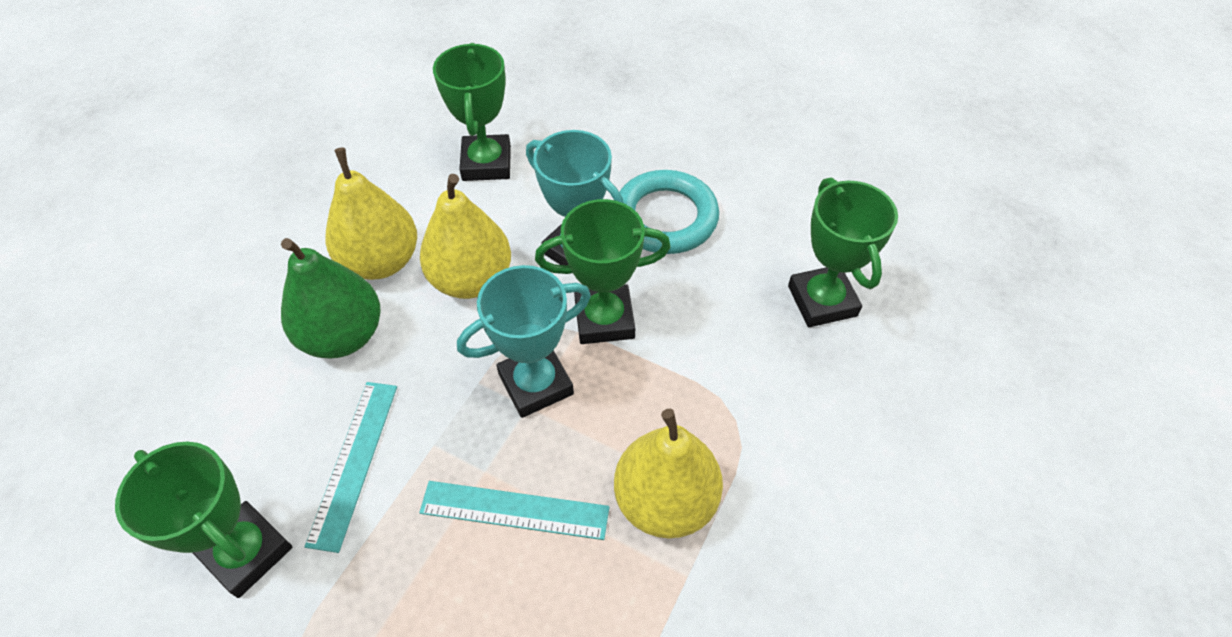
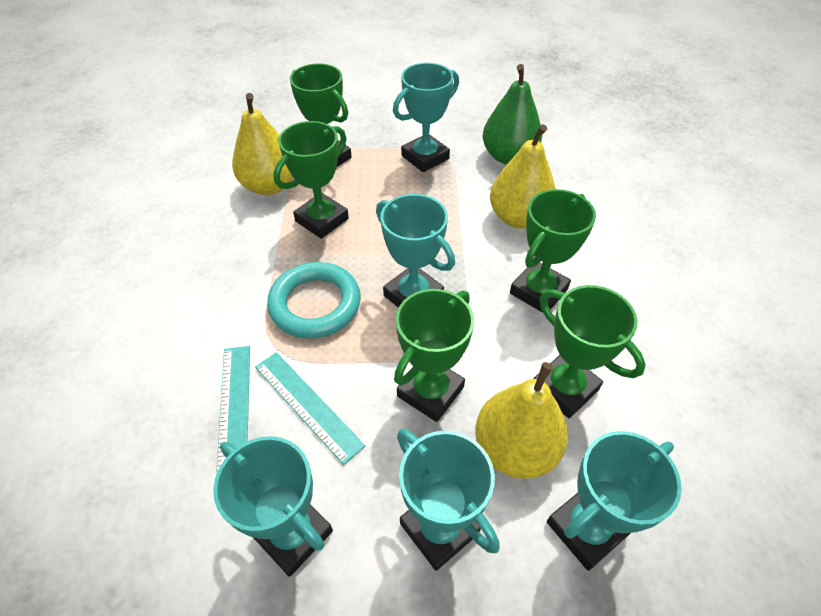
green trophy: [115,442,292,598] [433,43,511,181] [535,199,671,344] [788,177,898,327] = 4 -> [273,121,349,239] [290,63,352,166] [394,289,474,422] [510,189,596,313] [533,285,646,418] = 5
turquoise trophy: [457,265,591,418] [526,130,624,265] = 2 -> [213,436,333,577] [376,194,455,308] [393,63,459,172] [397,429,500,571] [547,431,682,571] = 5

